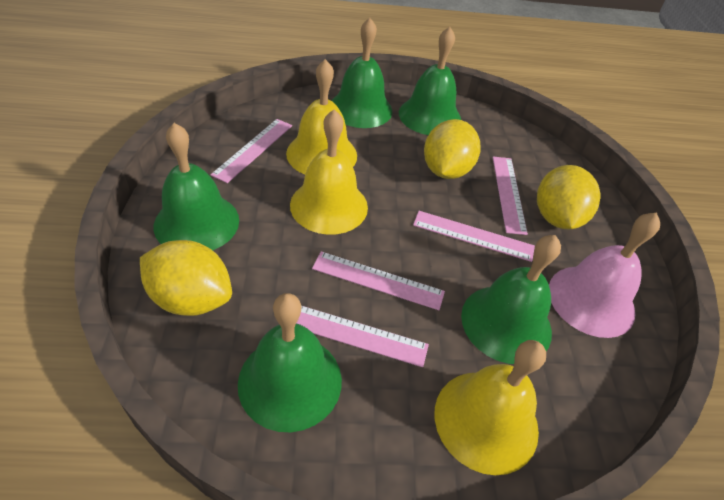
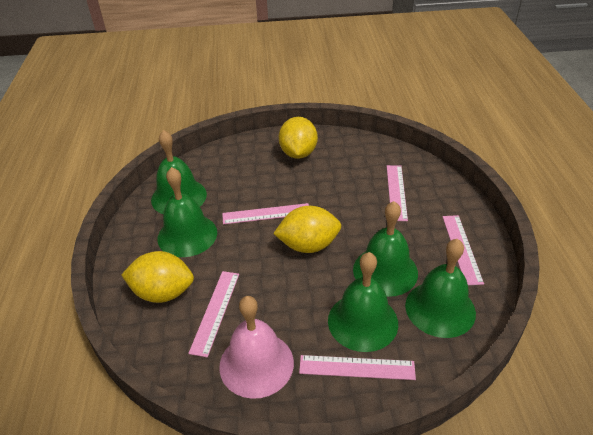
yellow bell: [286,59,357,175] [290,109,368,235] [435,340,546,475] = 3 -> none = 0

